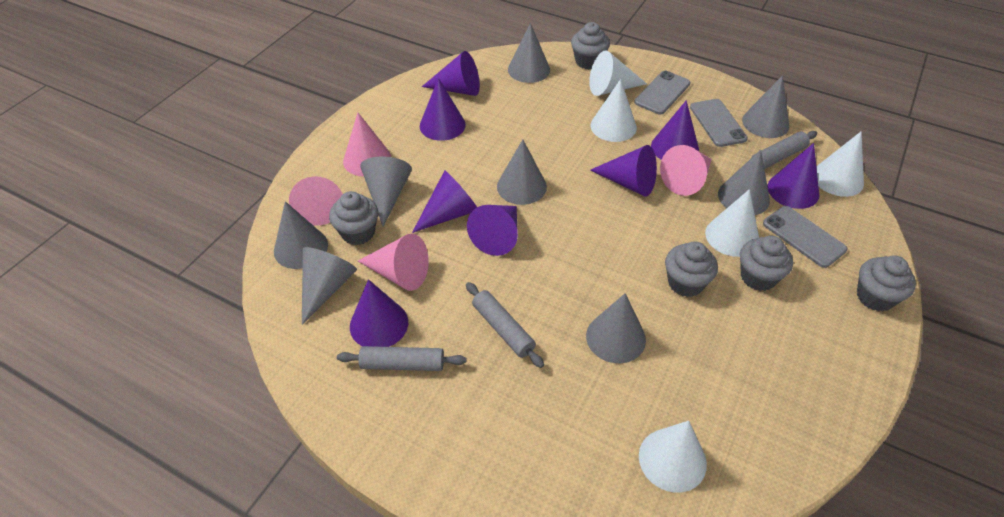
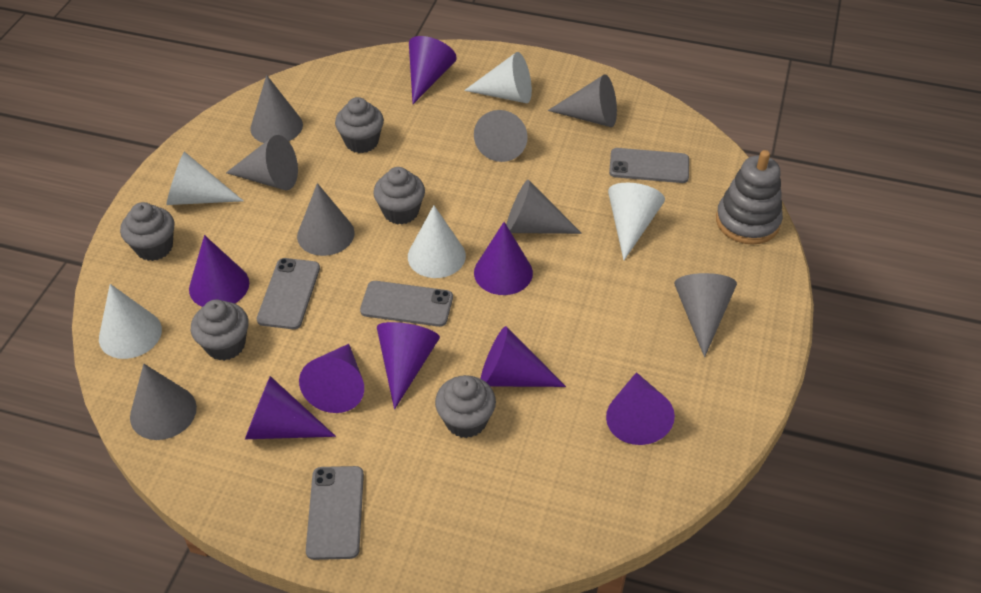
grey phone: [634,71,690,114] [690,99,748,147] [763,206,847,268] = 3 -> [257,258,320,329] [306,466,364,560] [360,281,453,327] [609,148,689,183] = 4
grey rolling pin: [337,346,466,371] [466,282,544,368] [751,131,817,169] = 3 -> none = 0
grey stacking toy: none = 0 -> [716,150,783,245] = 1
pink cone: [289,176,343,226] [343,113,391,176] [358,233,429,291] [660,145,711,196] = 4 -> none = 0

